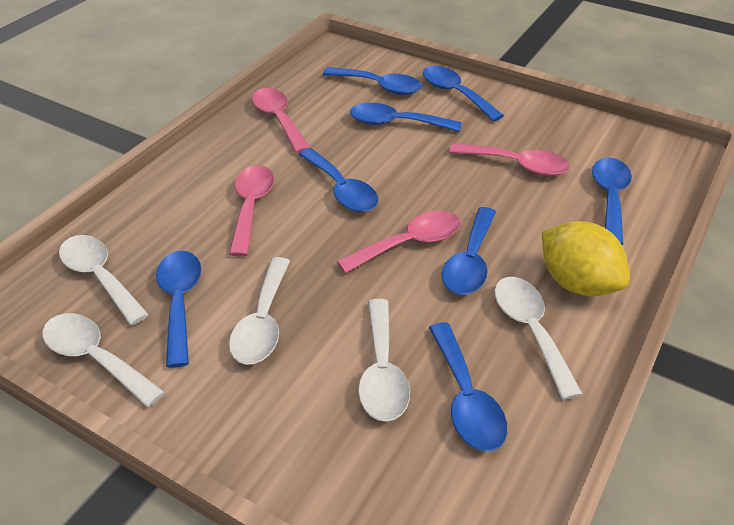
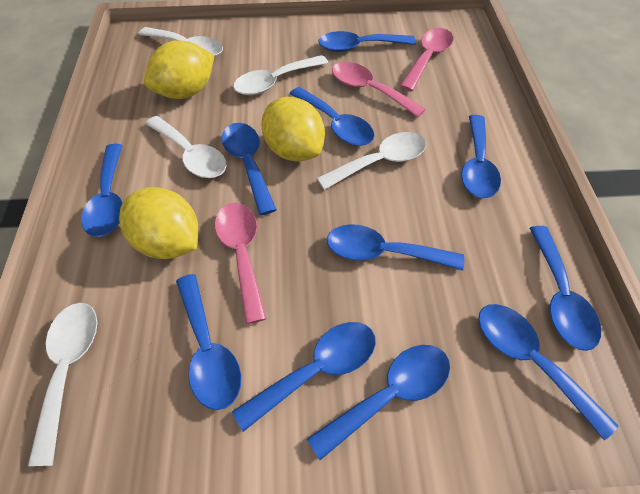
blue spoon: [156,251,201,367] [298,148,378,212] [323,67,422,95] [350,103,462,132] [423,66,504,121] [429,322,507,451] [442,207,496,295] [592,158,632,245] = 8 -> [81,144,123,237] [176,274,241,410] [222,123,277,215] [232,322,376,432] [290,87,375,146] [307,345,450,460] [319,31,416,52] [327,224,464,270] [461,115,501,198] [478,304,618,441] [530,226,601,351] = 11
pink spoon: [229,165,274,257] [252,88,310,154] [337,211,461,273] [449,143,570,176] = 4 -> [215,203,267,324] [332,62,426,117] [400,28,454,91] = 3
yellow lemon: [542,221,630,296] = 1 -> [119,187,198,259] [144,41,215,99] [261,97,325,161] = 3

